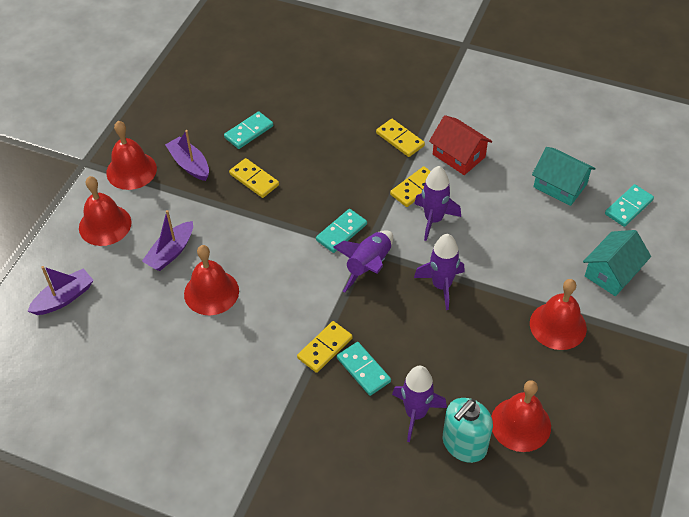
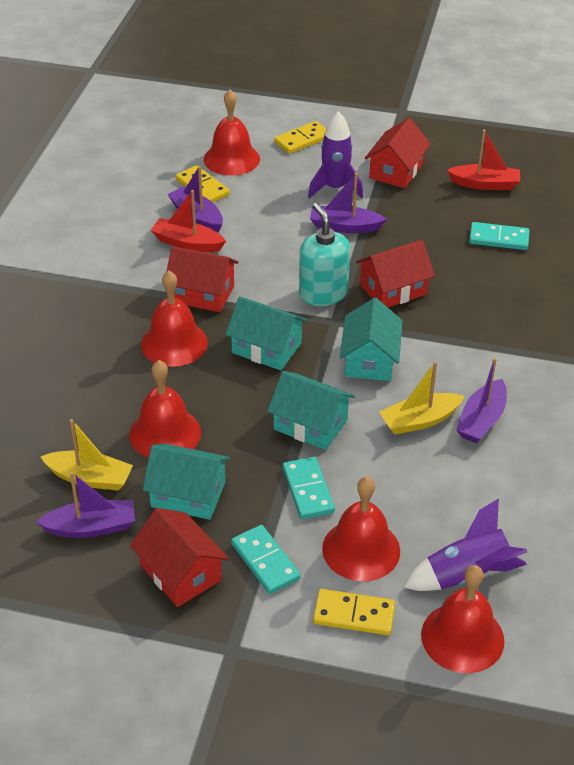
purple boat: [27,266,94,315] [142,210,193,271] [165,130,209,181] = 3 -> [36,472,135,538] [168,166,223,233] [310,173,387,233] [456,357,507,443] = 4
purple rocket: [333,230,393,293] [392,366,447,442] [414,166,461,241] [414,234,465,310] = 4 -> [308,111,363,198] [403,498,527,591] = 2
red boat: none = 0 -> [151,190,226,252] [447,130,520,190] = 2
red house: [429,115,492,175] = 1 -> [130,508,229,607] [166,246,238,312] [356,240,435,308] [365,118,430,188] = 4
turquoise domino: [224,111,273,149] [316,209,367,253] [337,342,391,396] [605,184,654,227] = 4 -> [231,525,301,594] [283,457,335,519] [469,222,530,250] = 3
turquoise house: [532,147,596,206] [583,230,651,296] = 2 -> [143,444,230,520] [225,296,308,370] [267,371,355,450] [340,298,403,381] = 4
yellow boat: none = 0 -> [41,419,133,491] [379,361,465,435] = 2
yellow domino: [229,158,279,198] [297,321,353,373] [376,119,425,157] [390,166,431,207] = 4 -> [176,165,230,202] [274,121,326,154] [313,589,395,635] = 3

